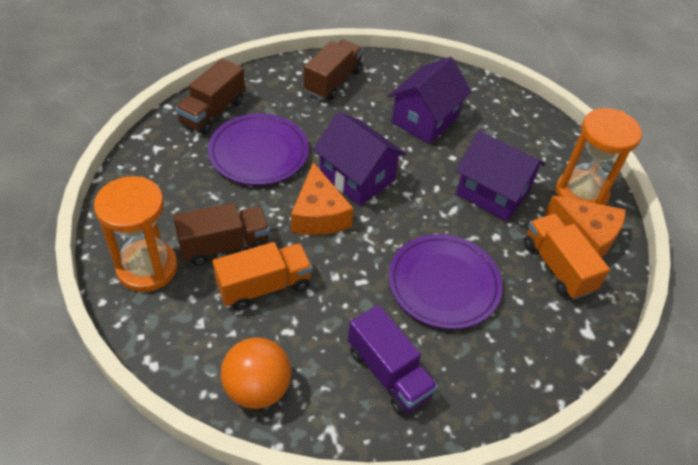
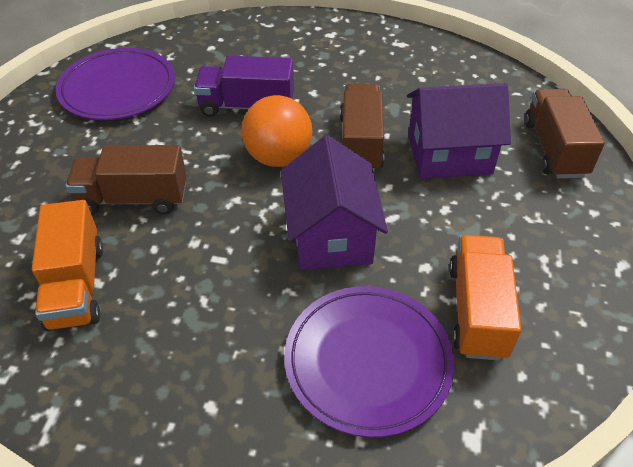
orange cheese: [291,162,354,235] [545,196,626,258] = 2 -> none = 0
orange hourglass: [94,176,178,292] [556,108,642,206] = 2 -> none = 0
purple house: [313,112,406,206] [388,57,472,144] [456,130,546,221] = 3 -> [281,135,388,270] [407,83,511,179] = 2

